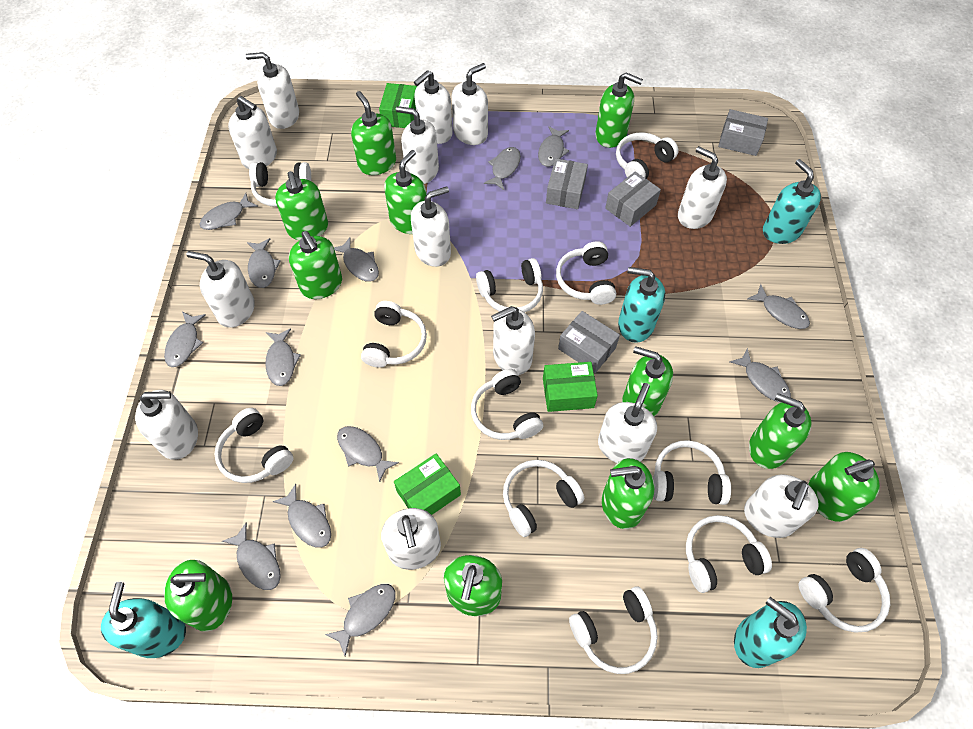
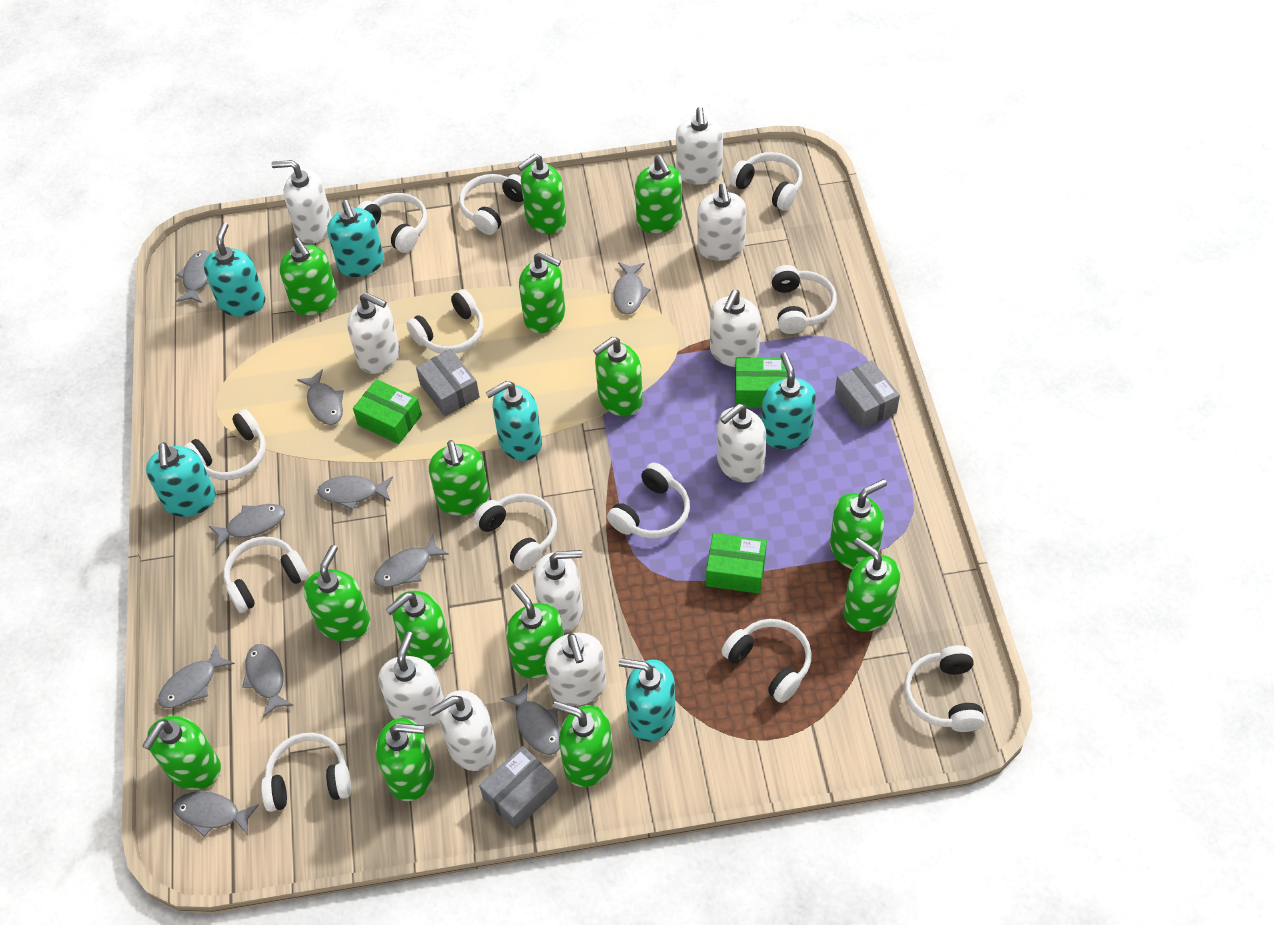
green soap dispenser: [164,560,232,632] [275,171,328,240] [289,231,342,299] [351,91,396,175] [384,150,427,234] [444,555,502,616] [595,73,643,148] [602,458,655,529] [622,346,673,417] [749,393,811,469] [808,452,880,522] = 11 -> [142,716,221,790] [279,238,337,316] [304,545,370,641] [376,718,434,801] [385,591,451,668] [429,440,489,516] [506,584,564,678] [518,154,566,234] [519,252,565,333] [552,701,613,787] [593,337,643,417] [635,155,682,233] [830,479,887,570] [844,538,900,632] = 14
grey box: [546,158,588,209] [558,311,620,373] [605,171,661,227] [718,109,768,156] = 4 -> [416,349,480,416] [479,746,558,830] [835,360,900,429] = 3
grey fish: [164,312,206,367] [199,193,258,230] [222,523,281,590] [247,238,281,288] [265,328,301,386] [272,484,331,548] [324,584,396,656] [334,237,379,282] [337,426,399,482] [484,147,521,190] [538,126,569,167] [730,348,791,402] [747,284,810,329] = 13 -> [158,644,235,708] [173,792,259,837] [176,250,211,303] [209,504,285,549] [242,644,294,718] [297,369,344,425] [317,476,393,510] [374,534,449,588] [501,683,560,755] [613,262,651,315] = 10
turquoise soap dispenser: [101,582,186,658] [618,267,665,343] [734,597,807,668] [763,159,821,244] = 4 -> [146,442,216,517] [204,222,265,317] [327,200,384,277] [486,381,542,461] [619,658,676,742] [762,353,816,449] = 6
white soap dispenser: [135,390,198,460] [187,251,255,328] [228,96,277,169] [246,52,299,129] [381,508,441,570] [396,106,439,184] [411,186,451,267] [414,70,453,144] [452,63,488,145] [491,306,535,375] [598,383,657,463] [678,146,727,229] [744,474,819,538] = 13 -> [272,160,332,243] [347,293,400,374] [378,631,444,728] [429,690,496,771] [533,550,583,633] [545,633,607,706] [676,107,723,184] [697,183,746,261] [710,290,761,367] [717,404,766,483] = 10

